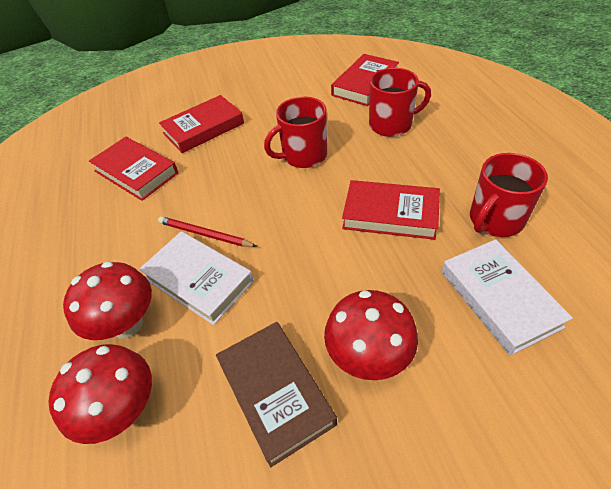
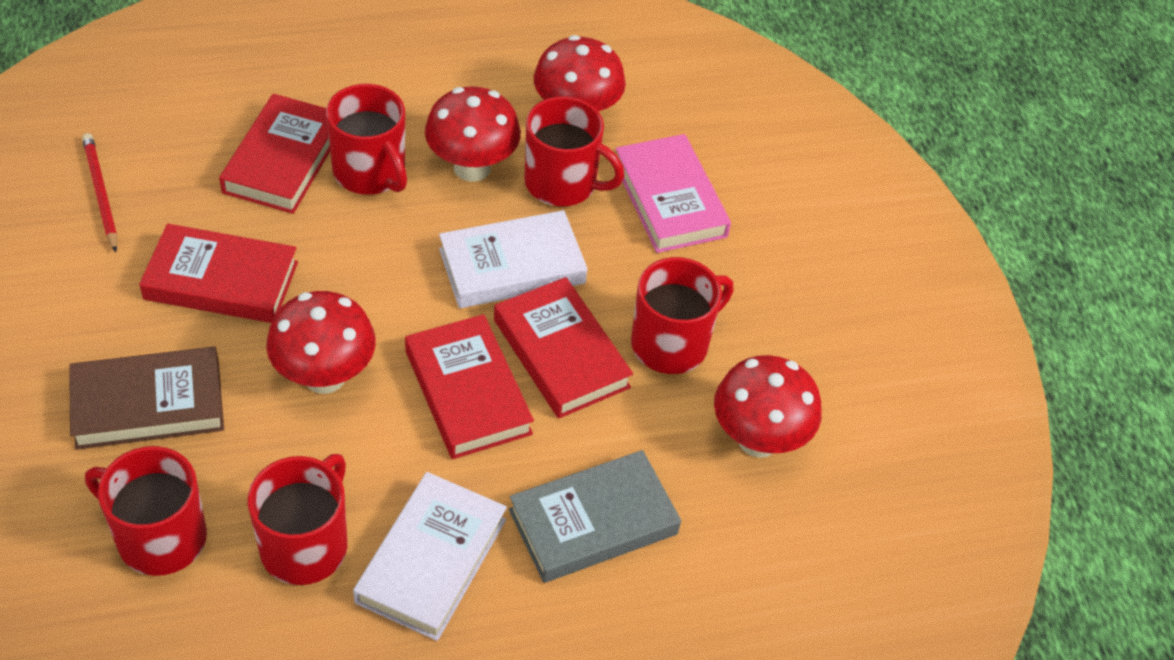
grey book: none = 0 -> [509,450,681,583] = 1
pink book: none = 0 -> [615,134,731,253] = 1
red mug: [264,97,327,168] [369,68,431,137] [470,153,548,237] = 3 -> [85,446,207,576] [248,454,347,585] [326,84,407,195] [524,96,625,206] [631,257,733,374] = 5
red mushroom: [48,344,152,444] [63,261,152,340] [324,290,418,380] = 3 -> [266,291,376,394] [425,86,521,182] [534,35,626,111] [714,355,822,458] = 4

